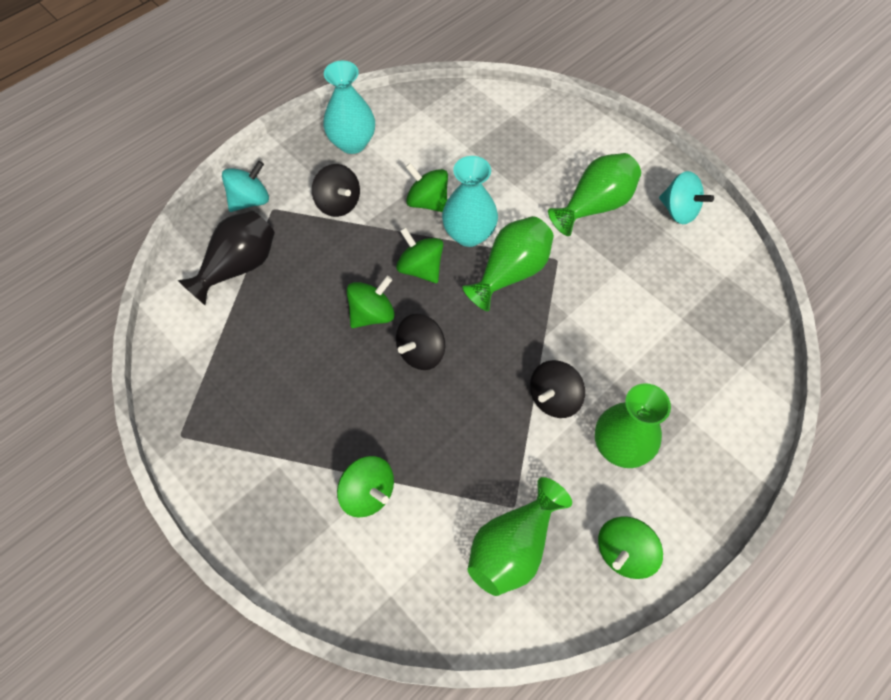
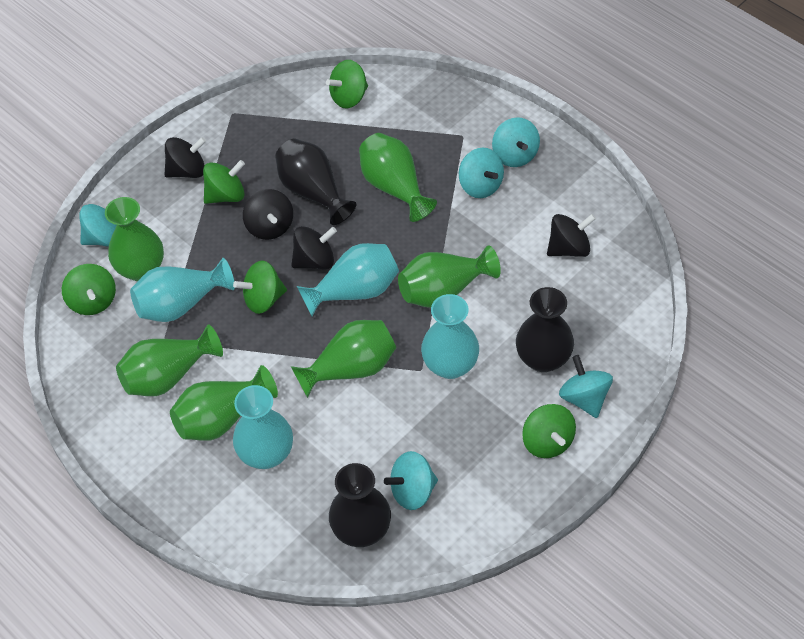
black spinning top: [312,164,360,217] [396,314,445,370] [530,360,585,418] = 3 -> [165,137,206,178] [243,189,293,240] [291,226,337,269] [547,214,596,257] = 4
black vase: [177,210,275,305] = 1 -> [275,139,356,225] [329,463,391,547] [516,287,574,372] = 3
green vase: [462,216,554,311] [468,477,572,596] [548,153,641,236] [595,383,671,468] = 4 -> [105,197,164,281] [116,324,223,396] [170,365,278,441] [291,320,396,398] [359,133,437,222] [398,245,501,308] = 6
turquoise spinning top: [222,161,269,212] [659,171,714,224] = 2 -> [79,204,117,247] [384,451,438,510] [459,147,504,198] [492,117,540,167] [559,355,613,418] = 5
turquoise vase: [323,61,375,154] [442,156,498,247] = 2 -> [130,258,235,322] [233,385,293,469] [297,243,399,316] [421,294,479,379] = 4

